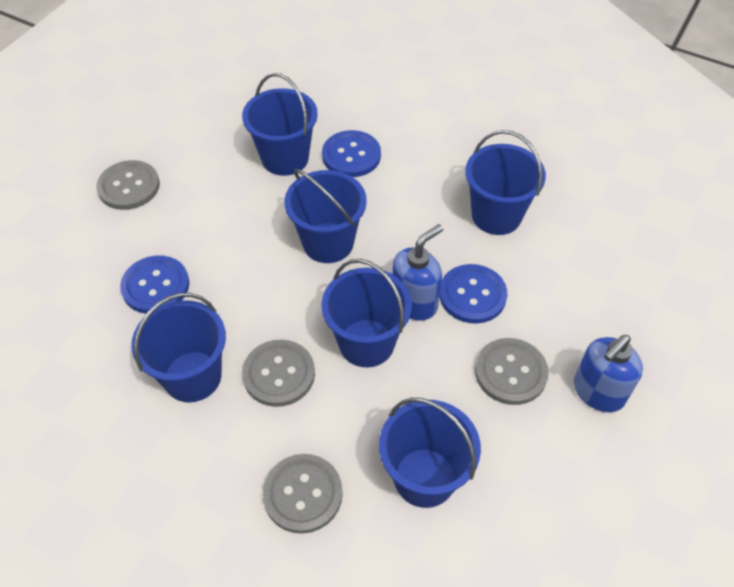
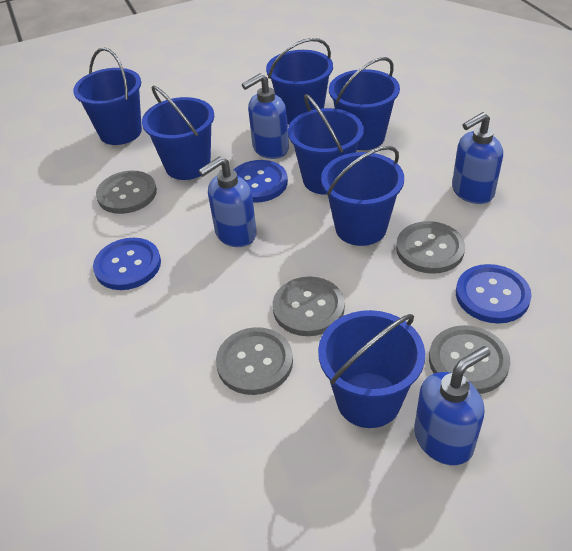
blue bucket: [131,293,226,402] [242,73,318,176] [285,169,367,263] [321,259,412,367] [379,398,481,508] [465,130,546,235] = 6 -> [73,47,142,145] [142,85,214,180] [266,38,333,125] [288,94,364,195] [318,310,425,428] [321,146,404,246] [329,57,400,150] = 7
blue soap dispenser: [392,224,443,321] [574,335,643,412] = 2 -> [199,156,257,247] [242,73,289,159] [414,346,490,465] [452,112,503,204] = 4
grey button: [96,160,160,210] [242,339,315,407] [263,454,343,534] [475,338,549,405] = 4 -> [96,171,157,214] [216,327,293,395] [273,276,345,336] [396,221,465,274] [429,325,510,394] = 5

